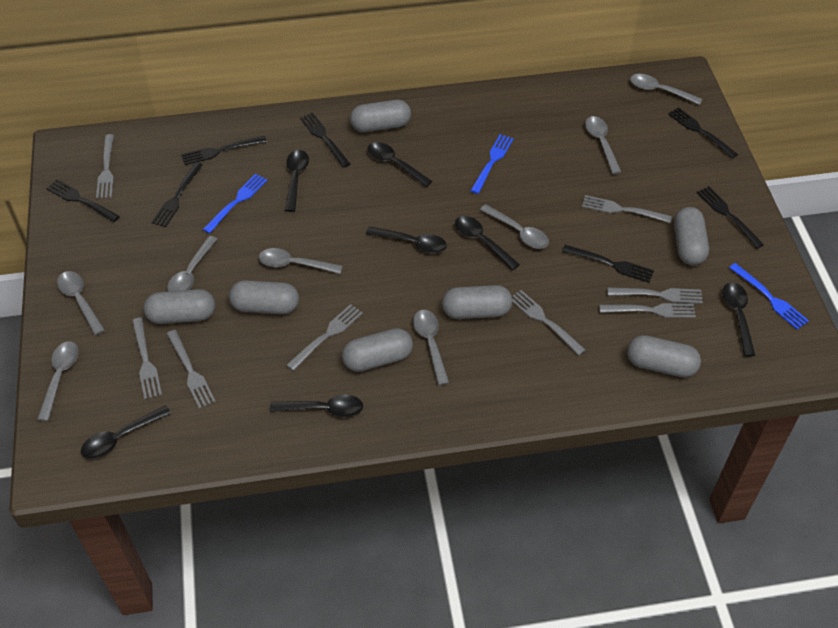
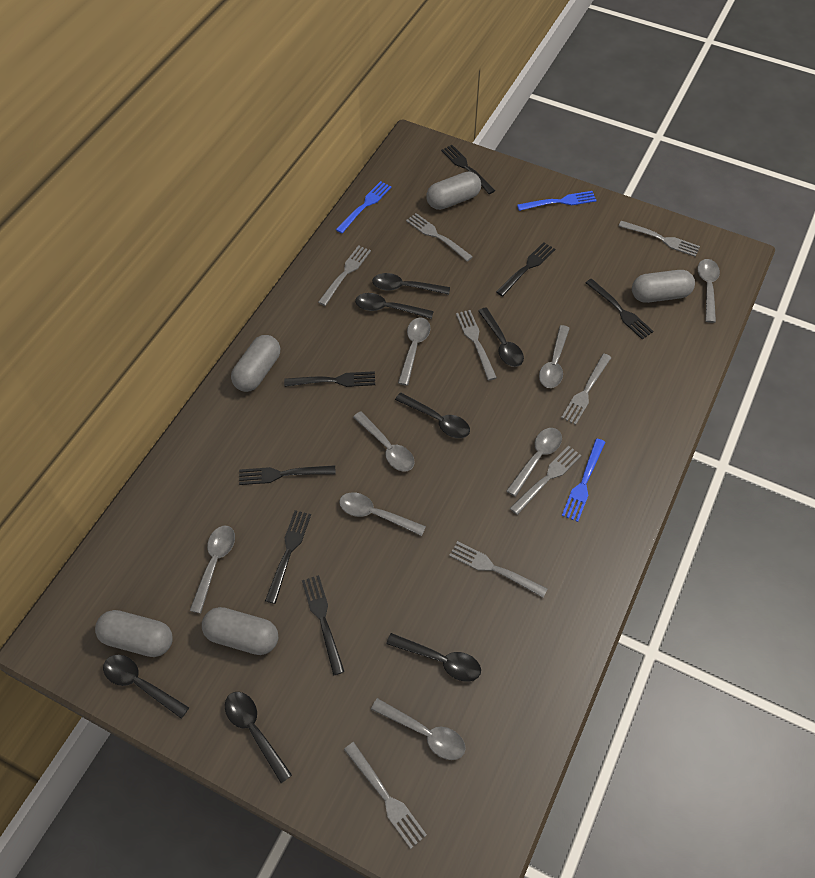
grey capsule: [143,289,215,324] [229,280,299,314] [342,328,413,372] [350,100,411,132] [442,285,512,319] [627,335,701,377] [674,207,709,265] = 7 -> [95,610,173,657] [202,607,278,655] [231,335,280,392] [426,171,481,210] [632,270,695,303] = 5

